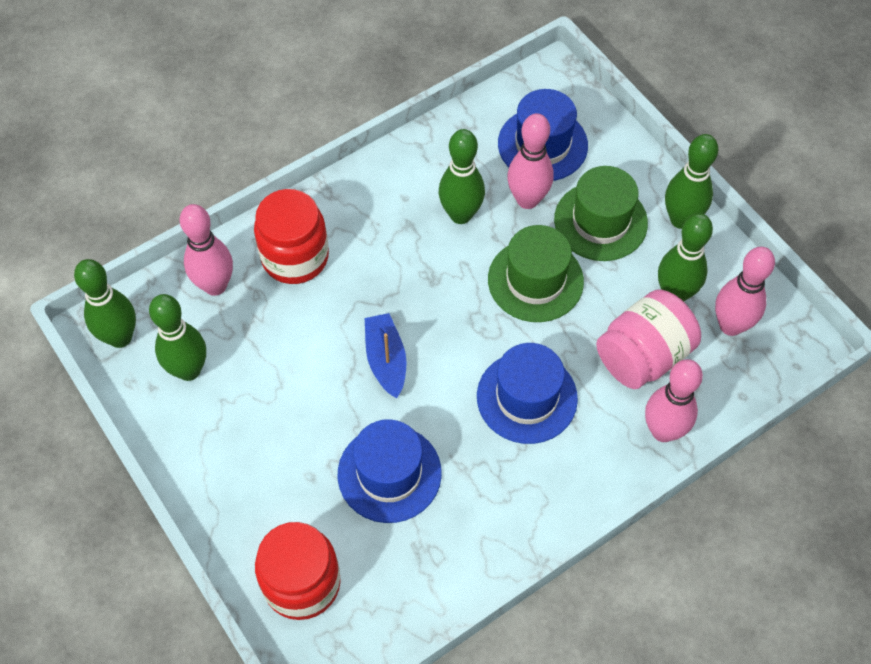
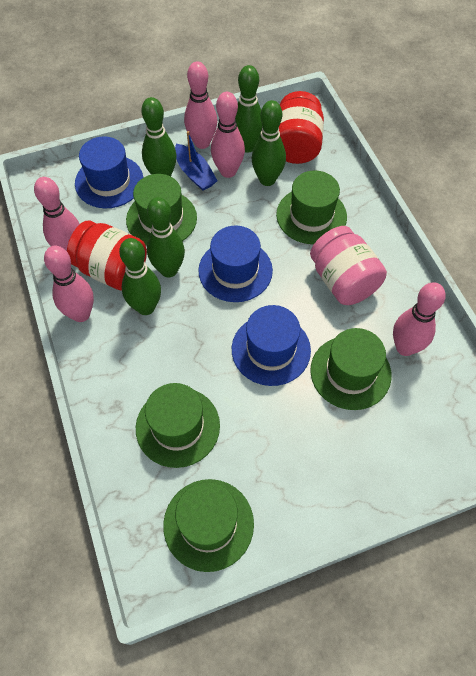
green hat: [488,225,584,322] [554,166,648,261] = 2 -> [126,174,197,246] [136,383,220,468] [163,479,254,572] [276,170,347,244] [310,328,392,410] = 5
pink bowling pin: [180,204,233,296] [507,113,553,209] [645,359,703,442] [715,247,775,336] = 4 -> [34,177,80,251] [44,246,94,322] [184,61,217,149] [211,92,245,178] [393,282,446,356] = 5

